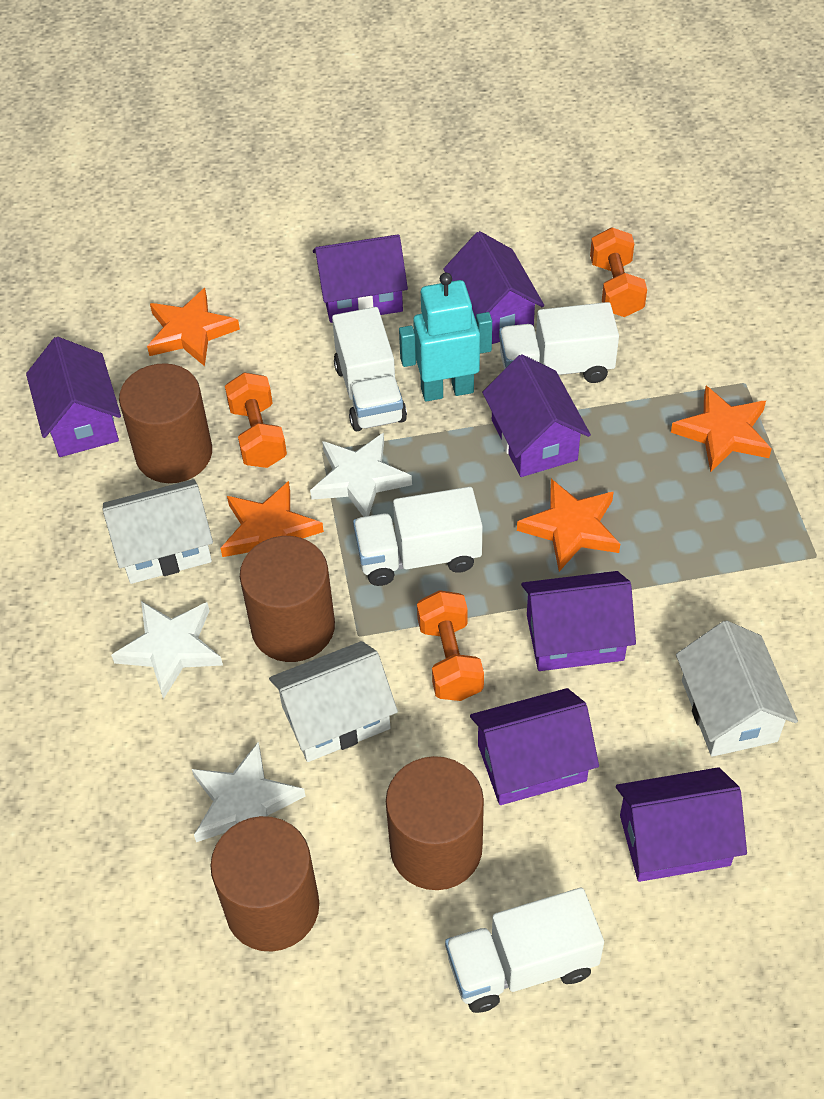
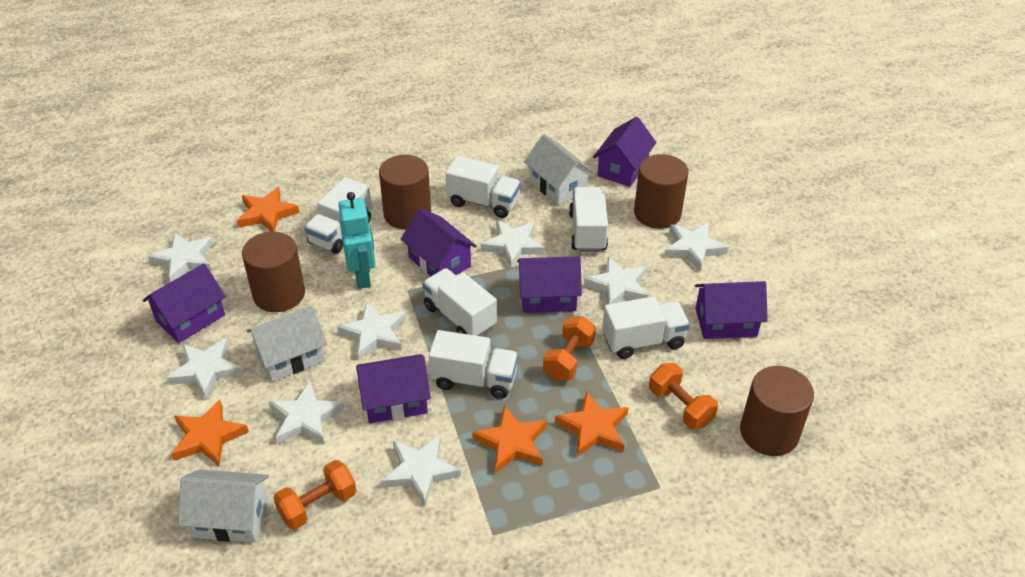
purple house: [26,337,121,457] [313,234,408,323] [444,231,544,344] [470,688,599,805] [482,354,591,477] [521,571,636,671] [616,767,747,882] = 7 -> [143,263,226,343] [356,354,431,423] [401,208,477,276] [517,256,582,313] [593,117,656,187] [695,281,768,339] = 6
white star: [111,601,223,699] [192,742,305,842] [310,433,412,517] = 3 -> [148,233,214,282] [167,338,243,399] [269,381,344,444] [337,302,406,360] [382,435,461,506] [481,220,545,268] [584,257,648,304] [664,223,728,271] = 8
white truck: [332,307,407,431] [353,487,483,586] [445,888,604,1013] [499,302,619,383] = 4 -> [304,177,372,254] [422,268,497,336] [429,330,518,399] [445,156,521,218] [569,187,608,252] [602,296,690,359] = 6

